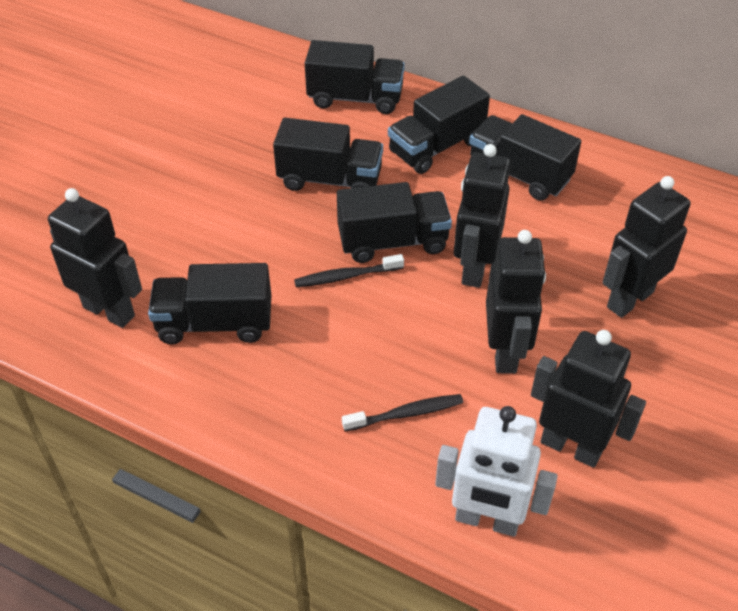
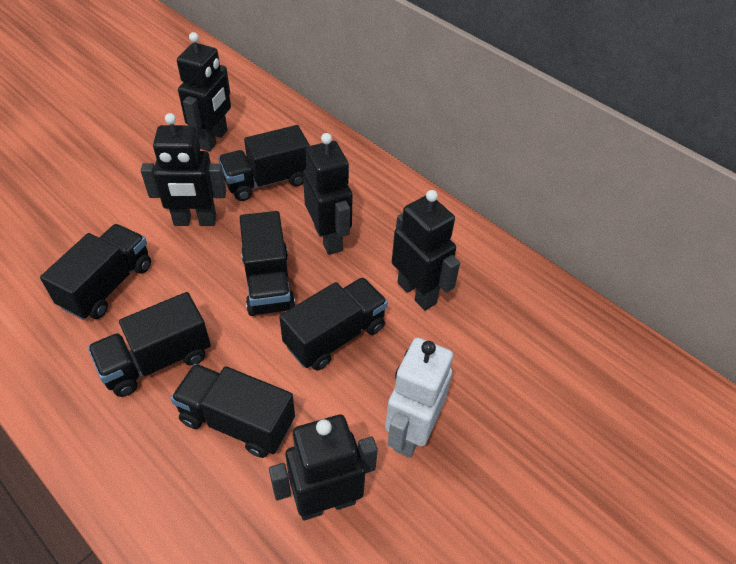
black toothbrush: [294,254,404,287] [342,394,463,431] = 2 -> none = 0

